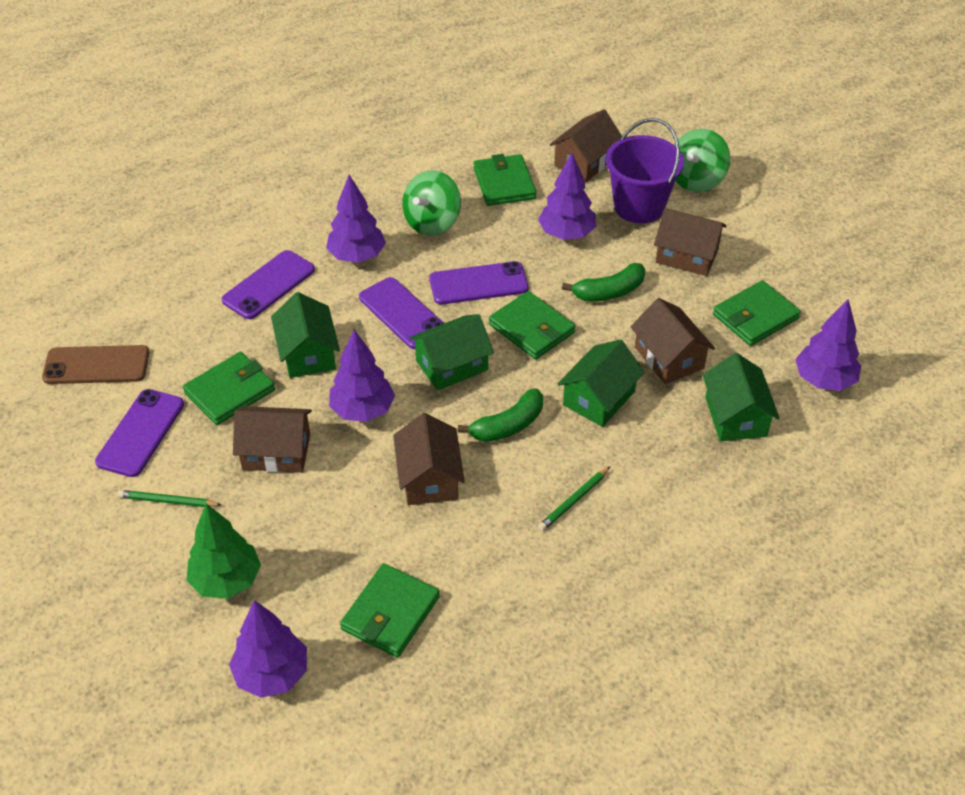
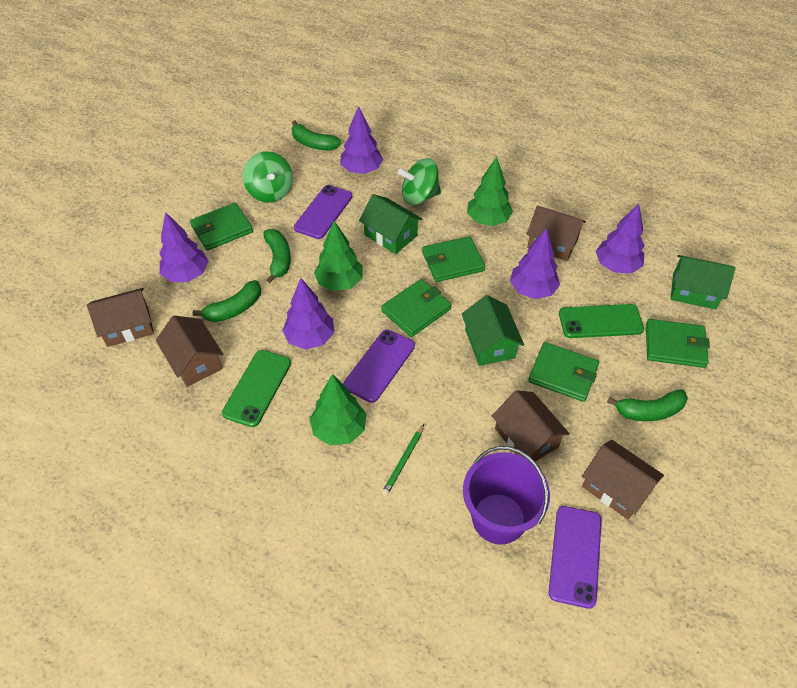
brown phone: [42,345,149,384] = 1 -> none = 0
green banana: [458,388,543,442] [562,263,646,301] = 2 -> [193,280,261,322] [263,229,291,283] [292,120,341,150] [607,390,688,421] = 4
green house: [271,292,340,378] [409,314,494,391] [557,339,645,427] [702,353,780,441] = 4 -> [359,194,422,254] [462,295,524,366] [671,255,735,310] = 3
green pencil: [117,490,222,507] [538,467,610,531] = 2 -> [382,424,424,496] = 1
green phone: none = 0 -> [222,350,291,427] [559,304,644,338] = 2
green tree: [187,503,261,599] = 1 -> [310,374,366,445] [314,221,363,291] [467,157,513,226] = 3
purple phone: [95,389,184,477] [221,250,315,319] [359,277,444,349] [429,261,528,304] = 4 -> [294,185,352,239] [343,330,415,403] [549,506,602,609] = 3

